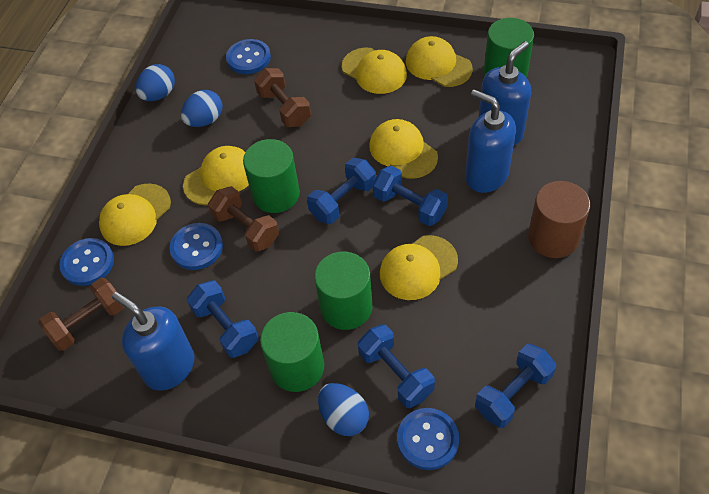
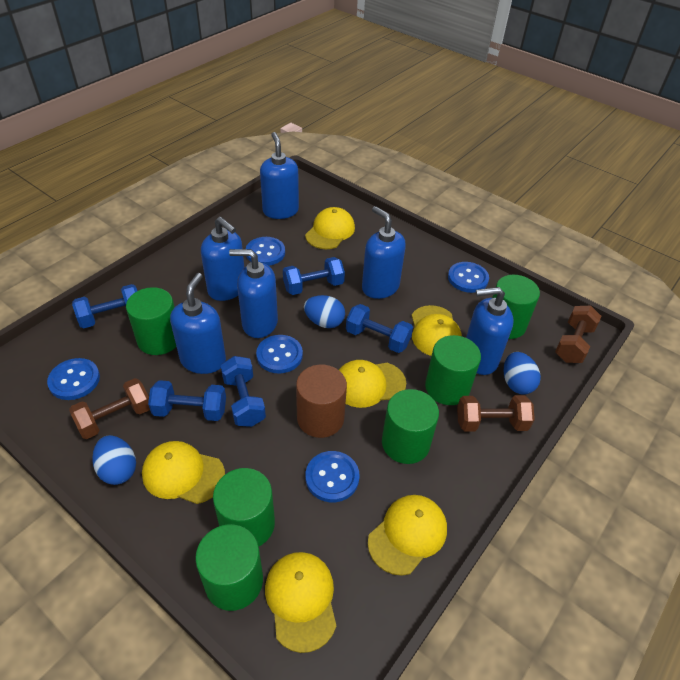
blue button: [59,238,114,286] [169,223,223,270] [226,39,271,74] [397,408,459,470] = 4 -> [47,358,100,400] [246,237,285,266] [256,335,303,374] [306,451,360,502] [448,262,489,293] = 5
blue soap dispenser: [112,292,195,391] [465,90,516,193] [478,41,531,145] = 3 -> [170,273,226,374] [201,217,245,301] [229,249,278,338] [260,132,299,219] [362,206,406,299] [466,287,514,375] = 6
green cylinder: [243,139,300,213] [260,312,324,392] [314,252,372,330] [484,18,534,78] = 4 -> [126,287,176,355] [195,524,263,611] [213,468,275,546] [382,389,439,464] [425,335,481,405] [492,275,540,339] = 6

